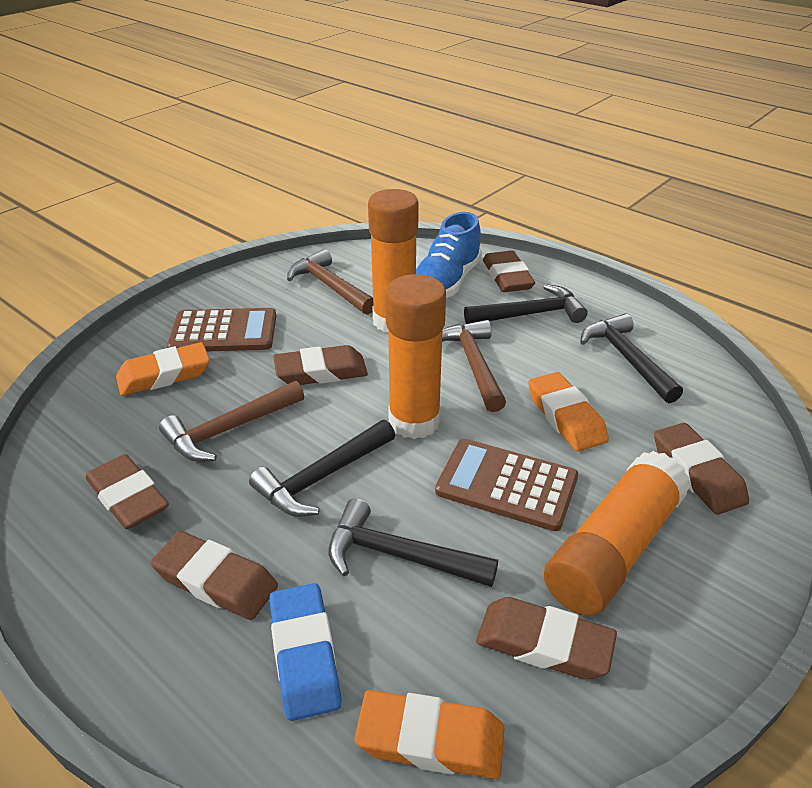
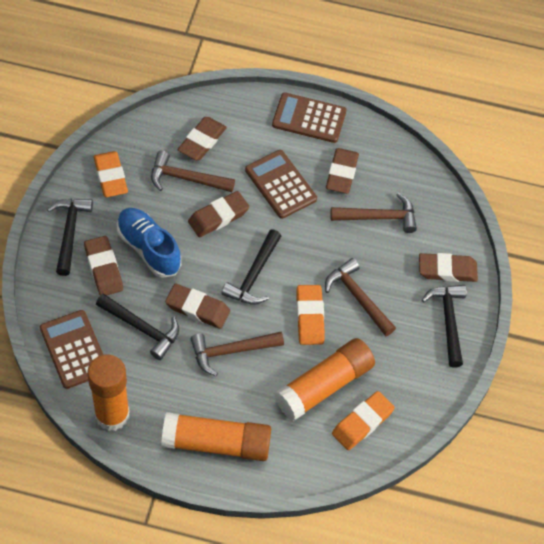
blue eraser: [269,583,342,721] = 1 -> none = 0
brown calculator: [167,308,276,351] [435,439,578,531] = 2 -> [40,310,103,389] [245,150,317,219] [272,92,347,143] = 3
brown hammer: [159,381,304,462] [287,249,373,315] [442,320,506,412] = 3 -> [151,151,235,192] [191,332,284,376] [325,258,396,336] [330,193,417,233] = 4

